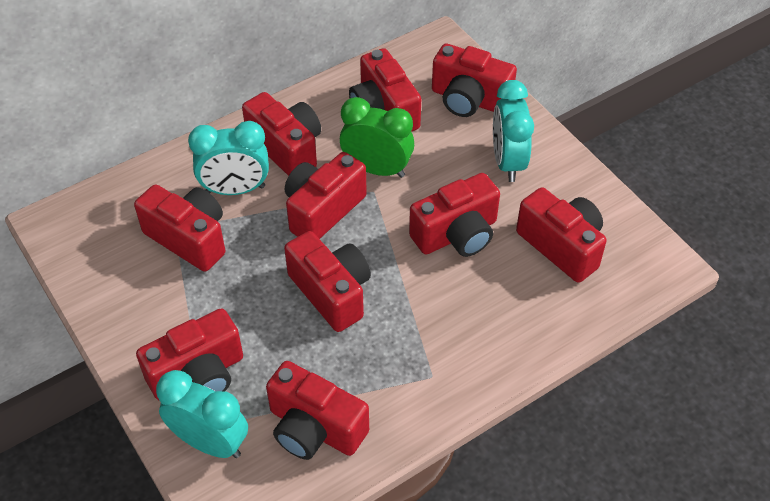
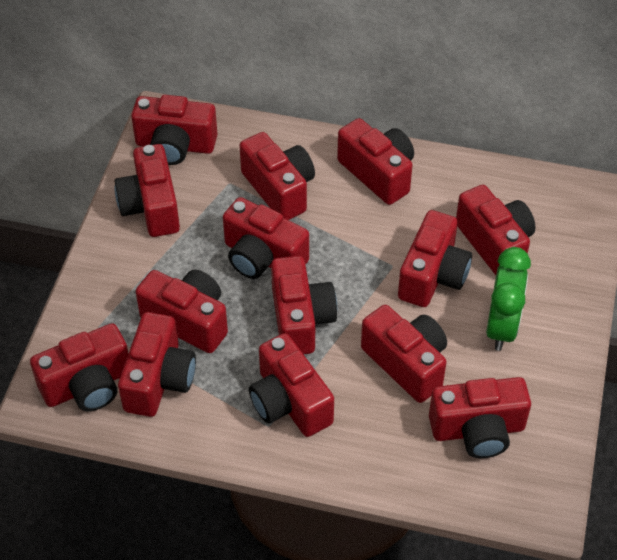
red camera: [134,184,225,272] [136,309,243,401] [242,92,321,176] [266,361,369,460] [284,231,371,332] [285,152,367,239] [349,48,421,132] [409,173,500,257] [432,44,517,117] [516,187,607,283] = 10 -> [30,323,129,411] [115,144,180,237] [118,312,196,417] [131,95,218,165] [135,270,228,353] [223,197,309,279] [239,132,315,220] [249,333,334,437] [271,256,337,354] [337,118,414,205] [361,305,447,403] [398,210,472,307] [429,377,531,458] [456,185,535,275] = 14
turquoise clock: [156,370,248,458] [188,121,269,195] [493,80,534,182] = 3 -> none = 0

